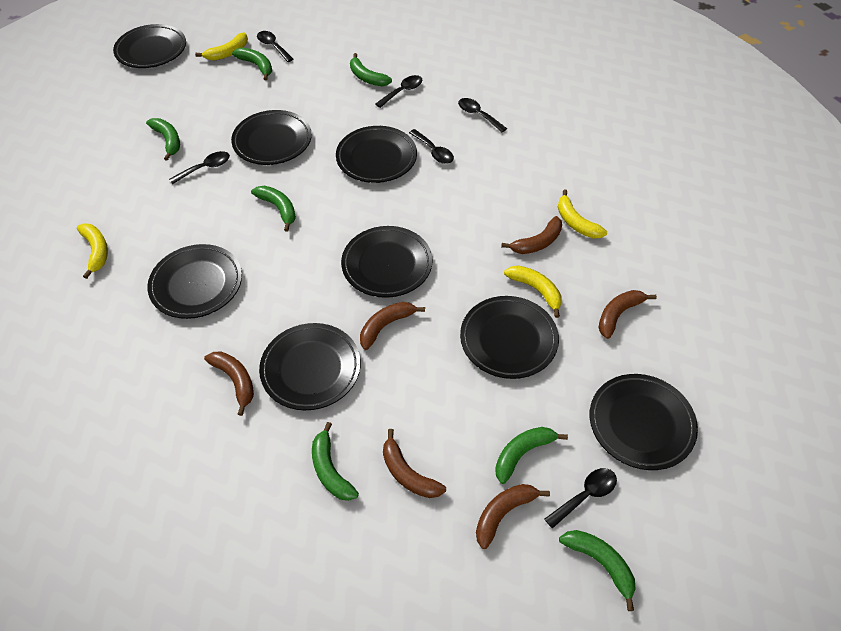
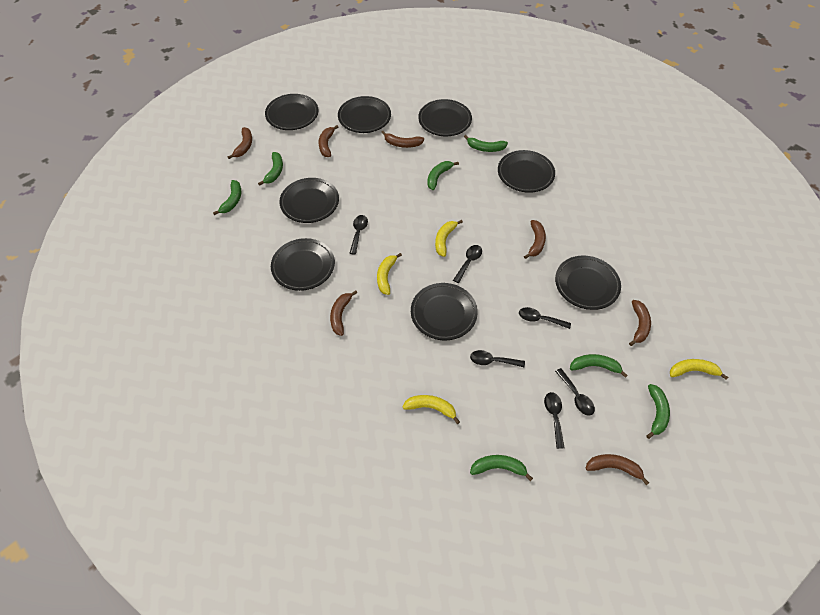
brown banana: [204,351,254,416] [360,302,425,350] [383,429,446,498] [476,484,550,549] [501,216,562,254] [598,290,657,339] = 6 -> [227,127,252,159] [318,125,338,157] [330,291,357,336] [381,131,424,148] [524,220,546,259] [585,454,649,485] [629,300,651,346] = 7

